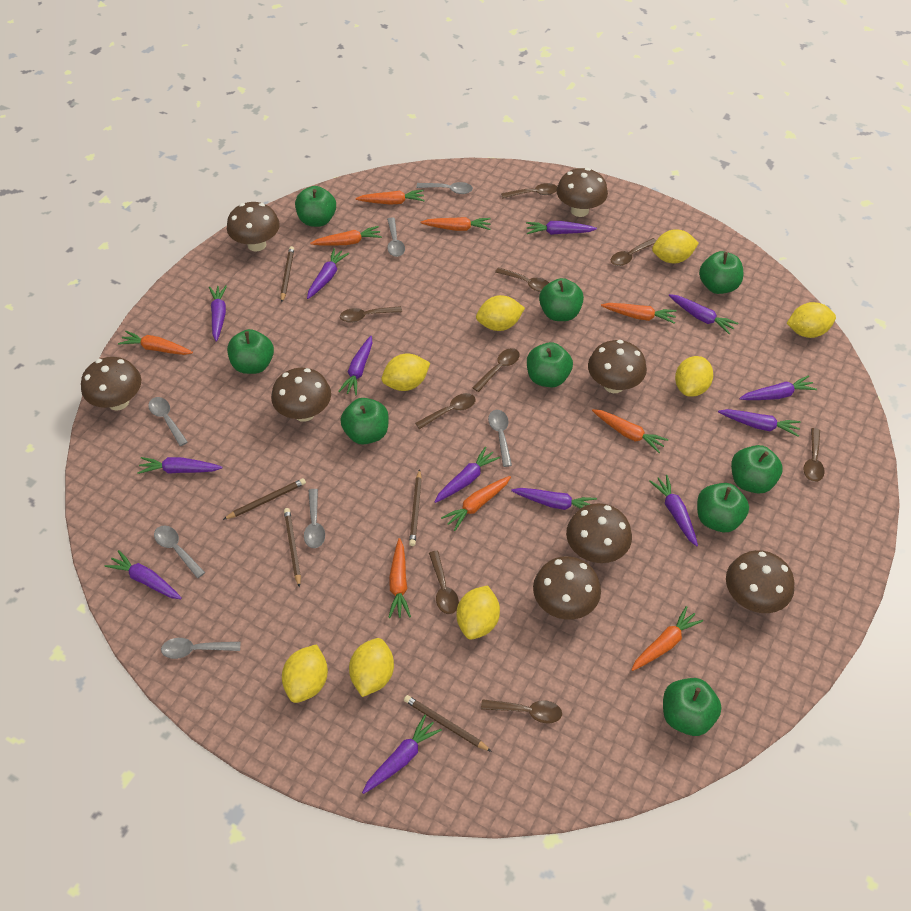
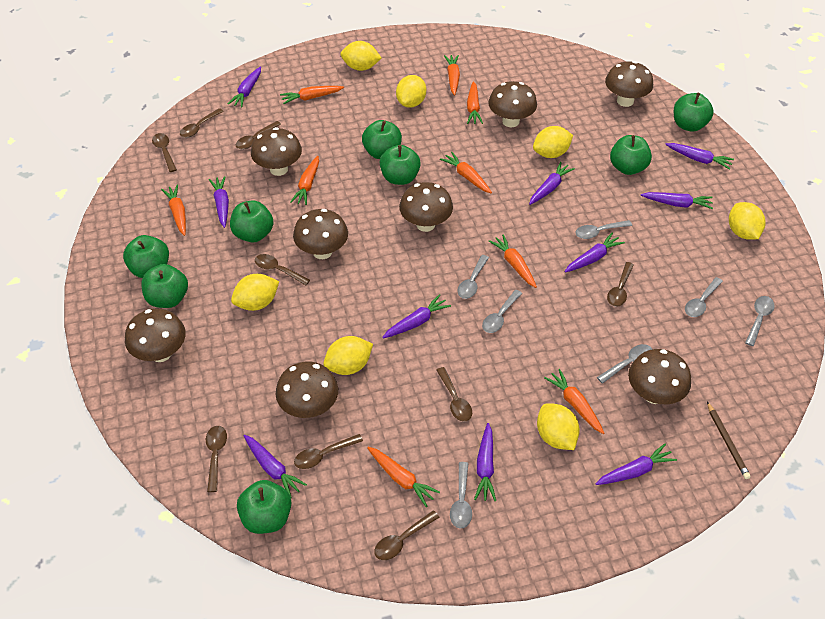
brown pencil: [223,478,306,520] [280,246,294,302] [284,508,301,588] [404,695,492,752] [409,469,422,546] = 5 -> [707,402,751,479] = 1
green apple: [227,329,274,374] [295,186,336,227] [340,398,389,445] [527,342,573,387] [539,278,584,321] [663,678,722,736] [697,483,749,532] [699,251,743,294] [731,445,783,494] = 9 -> [123,235,169,278] [141,264,188,308] [230,200,273,242] [237,480,291,534] [362,120,402,159] [380,145,421,185] [610,135,652,175] [674,93,714,132] = 8
purple carrot: [105,550,182,599] [137,457,223,474] [209,285,227,342] [307,248,349,299] [338,336,372,396] [362,715,442,794] [434,446,500,503] [511,488,597,510] [526,221,597,235] [649,475,698,547] [669,294,738,334] [718,409,801,437] [739,375,817,400] = 13 -> [209,176,229,228] [228,67,261,107] [244,435,307,498] [382,294,451,338] [474,423,496,501] [529,162,575,205] [564,232,625,273] [595,444,677,485] [641,192,713,209] [665,143,734,170] = 10
yellow lemon: [282,644,328,703] [349,638,394,697] [382,354,430,391] [457,585,500,640] [476,295,525,331] [652,229,699,263] [675,356,713,397] [787,302,836,338] = 8 -> [231,274,279,311] [323,336,373,375] [340,41,381,71] [396,75,426,108] [533,126,573,158] [537,403,580,450] [729,202,765,240] = 7

